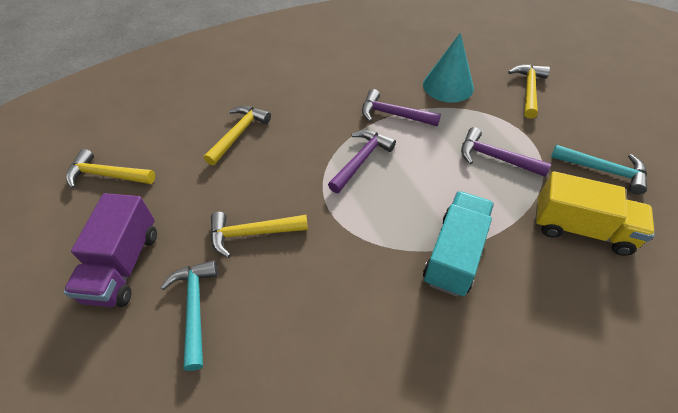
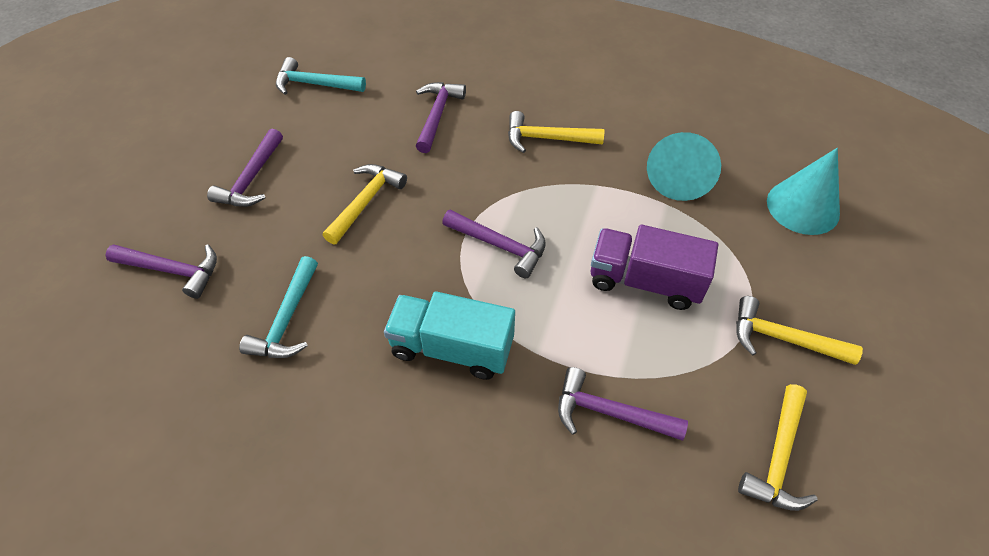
purple hammer: [328,130,396,193] [362,89,441,126] [461,127,551,177] = 3 -> [105,244,217,299] [207,129,283,207] [416,82,466,153] [442,210,546,278] [558,367,688,441] = 5
turquoise cone: [423,33,474,103] = 1 -> [647,132,721,201] [767,148,840,235] = 2
yellow truck: [535,171,655,256] = 1 -> none = 0

